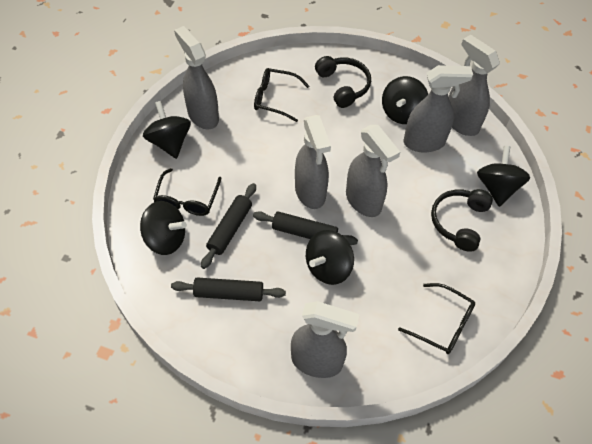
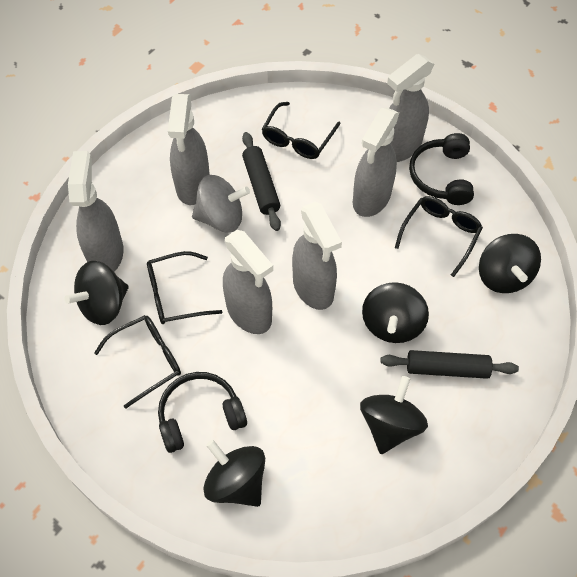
black glasses: [153,168,221,216] [254,68,309,122] [398,283,475,354] = 3 -> [94,315,181,408] [147,251,222,324] [262,102,341,159] [395,196,483,277] = 4
black rolling pin: [171,277,286,301] [201,183,256,269] [253,211,358,245] = 3 -> [242,132,281,231] [380,350,519,379] = 2
grey spinning top: none = 0 -> [192,175,250,233] = 1

